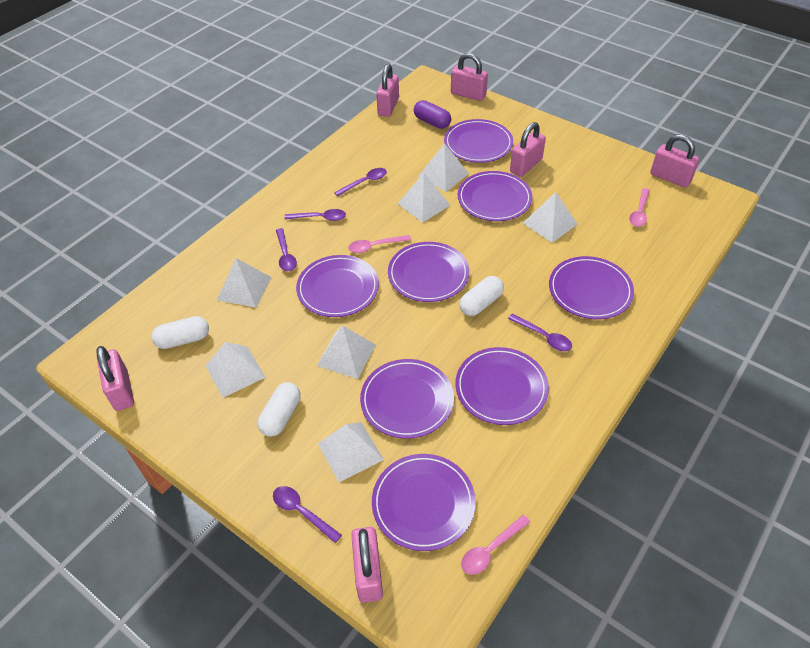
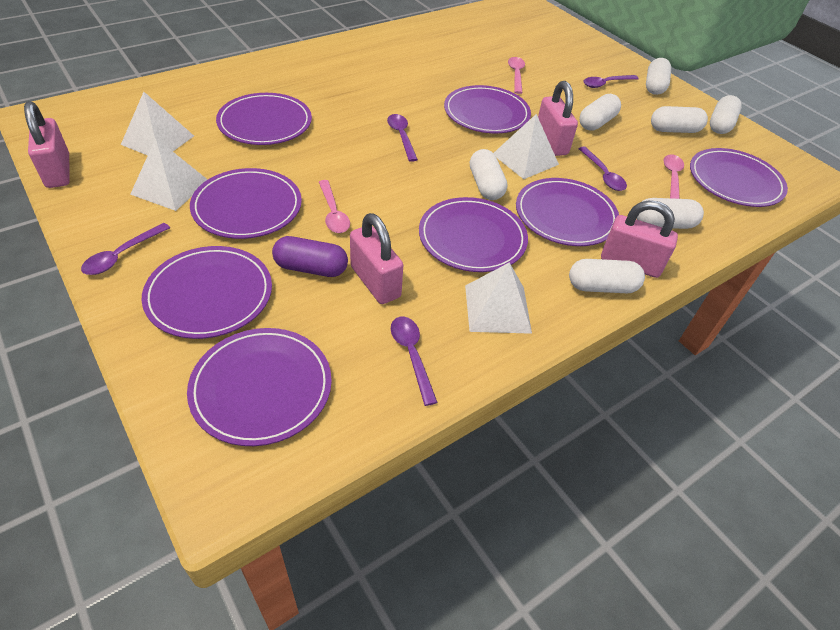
pink padlock: [96,346,134,411] [351,527,383,603] [376,64,399,117] [451,53,488,101] [510,122,546,177] [650,134,699,187] = 6 -> [24,101,70,188] [350,213,403,304] [538,81,578,156] [601,200,678,278] = 4
white capsule: [151,316,209,349] [258,382,300,437] [459,276,504,316] = 3 -> [470,149,507,200] [569,259,645,293] [579,94,621,131] [637,198,704,229] [646,58,671,95] [651,106,708,133] [710,95,742,134] = 7
white pyramid: [206,342,266,398] [217,258,271,308] [317,325,376,379] [317,422,384,482] [397,173,450,223] [418,143,469,192] [523,192,577,243] = 7 -> [121,92,194,155] [130,138,208,211] [465,262,532,334] [494,114,559,179] = 4

